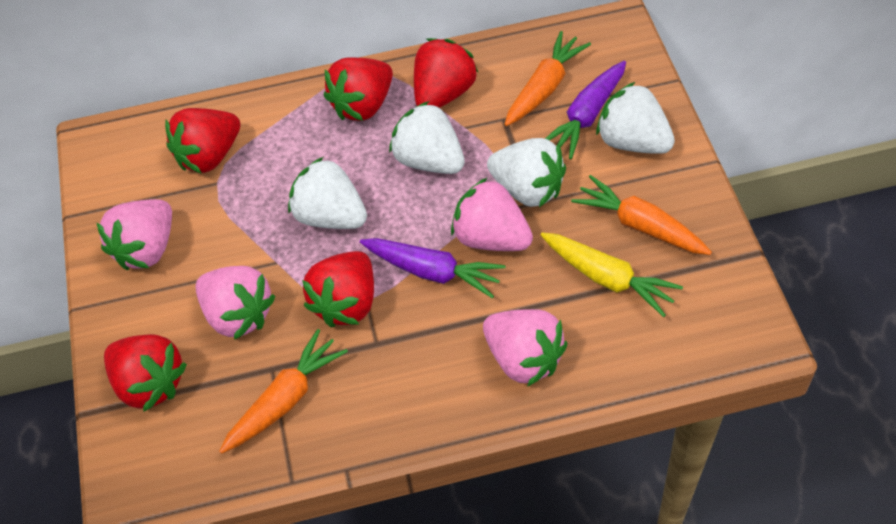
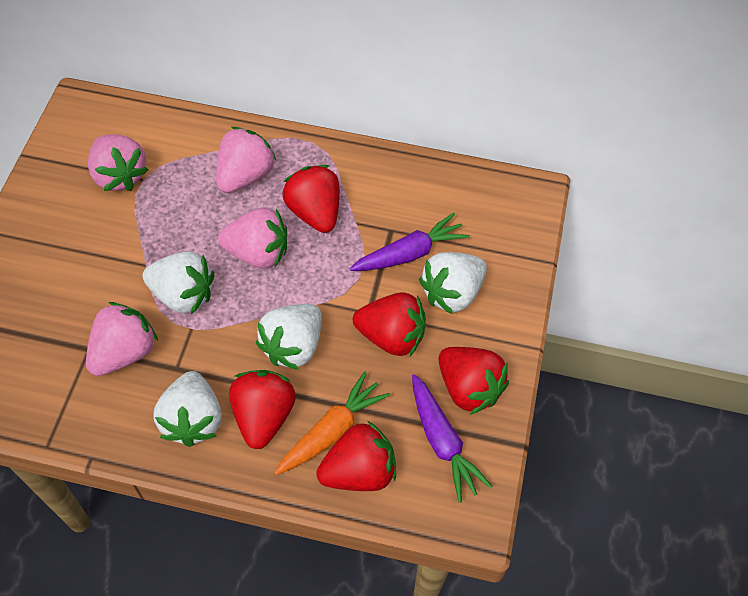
orange carrot: [219,329,348,454] [504,31,591,126] [571,175,712,255] = 3 -> [274,372,390,475] = 1
yellow carrot: [541,232,683,317] = 1 -> none = 0

